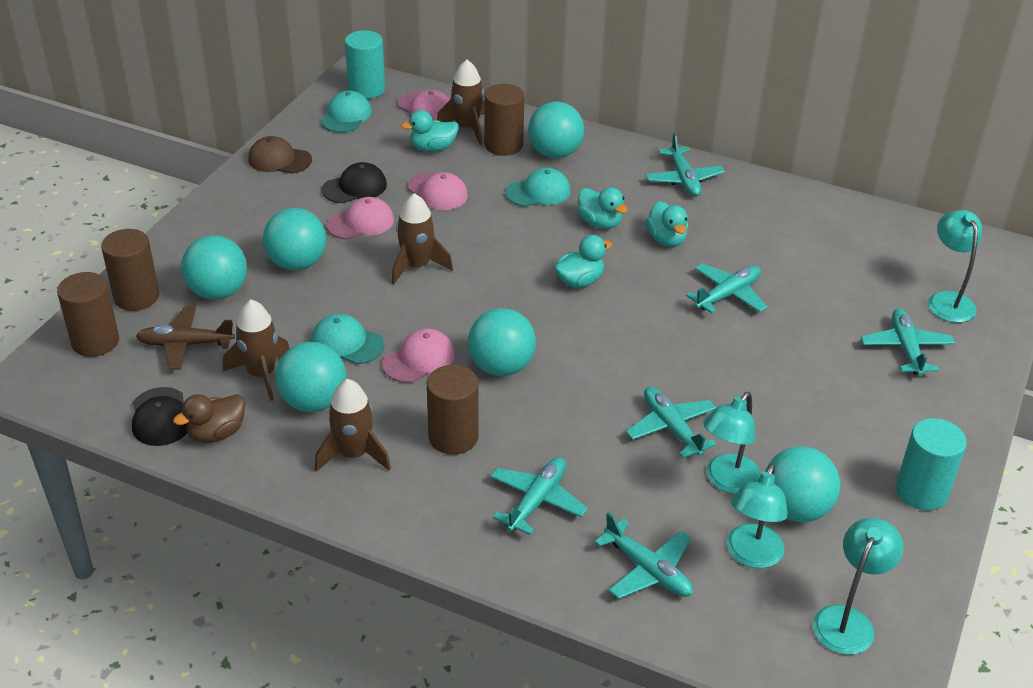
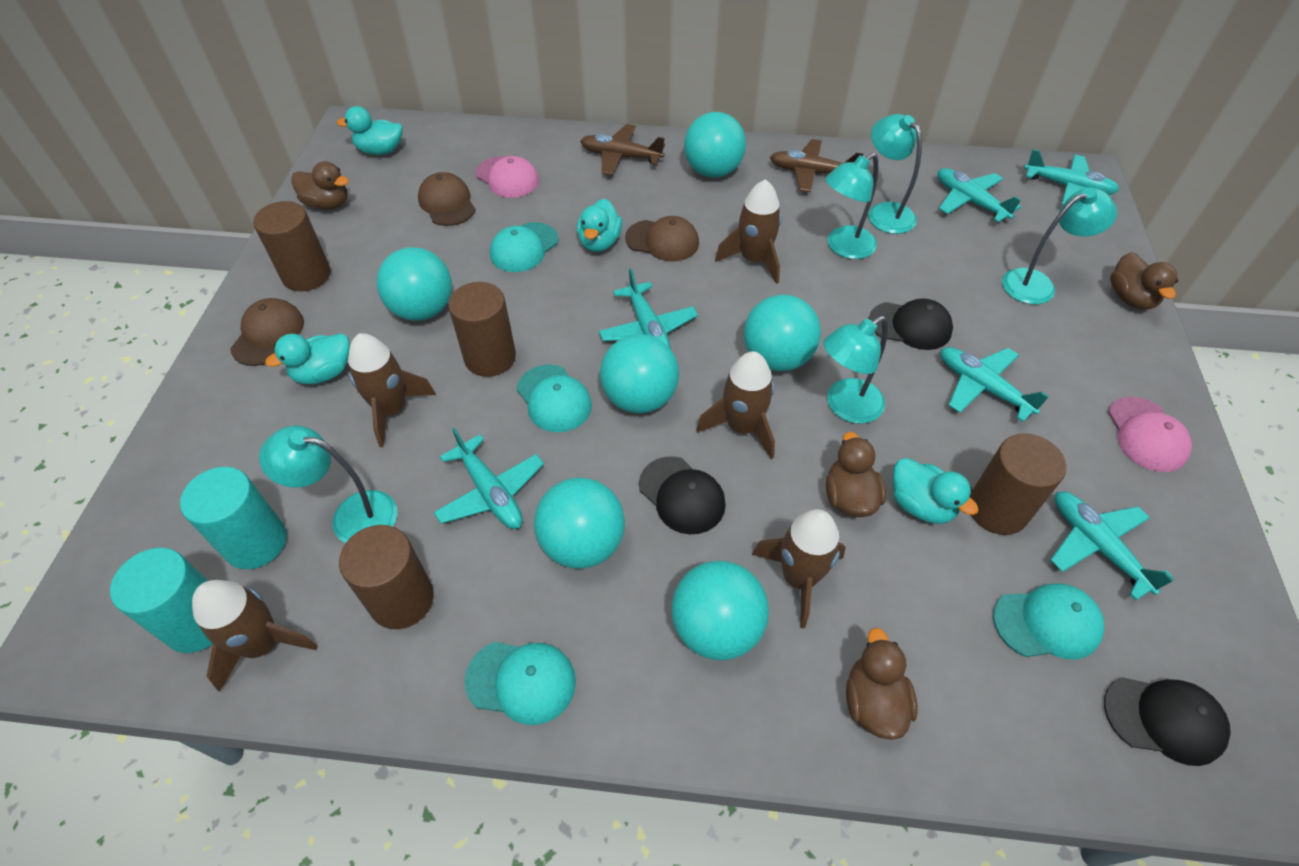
black cap: [132,387,187,446] [322,162,387,203] = 2 -> [639,456,726,534] [869,298,953,350] [1104,677,1231,766] = 3
brown cap: [248,136,312,174] = 1 -> [230,298,304,366] [418,172,476,226] [625,216,699,262] = 3
brown duck: [173,394,245,443] = 1 -> [291,161,349,210] [826,432,886,517] [846,628,918,740] [1110,252,1178,309] = 4
brown plane: [136,307,235,370] = 1 -> [580,124,665,175] [770,139,863,192] = 2
brown rocket: [223,299,290,401] [315,379,391,472] [392,193,453,285] [437,60,485,145] = 4 -> [192,580,318,692] [348,333,436,447] [696,351,775,459] [715,179,782,284] [752,509,846,628] = 5
pink cap: [327,197,394,240] [382,329,455,383] [398,90,450,120] [408,172,468,210] = 4 -> [476,156,539,198] [1108,397,1192,472] = 2
turquoise cap: [311,314,385,364] [321,90,372,133] [505,168,571,207] = 3 -> [465,642,576,725] [490,222,559,272] [517,364,592,432] [993,584,1104,660] = 4
turquoise lamp: [703,392,761,494] [727,464,788,568] [813,518,904,655] [928,210,982,323] = 4 -> [259,426,397,543] [823,316,888,424] [825,153,878,259] [868,114,922,234] [1002,188,1117,304] = 5

